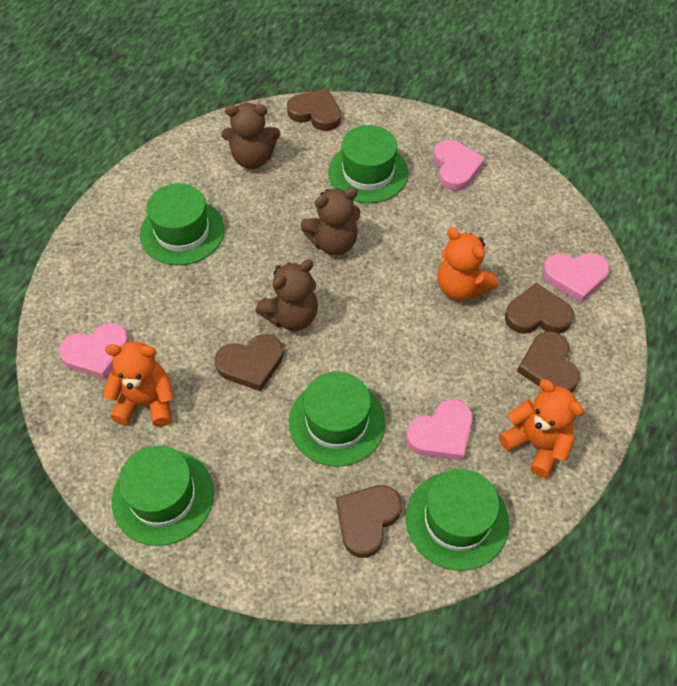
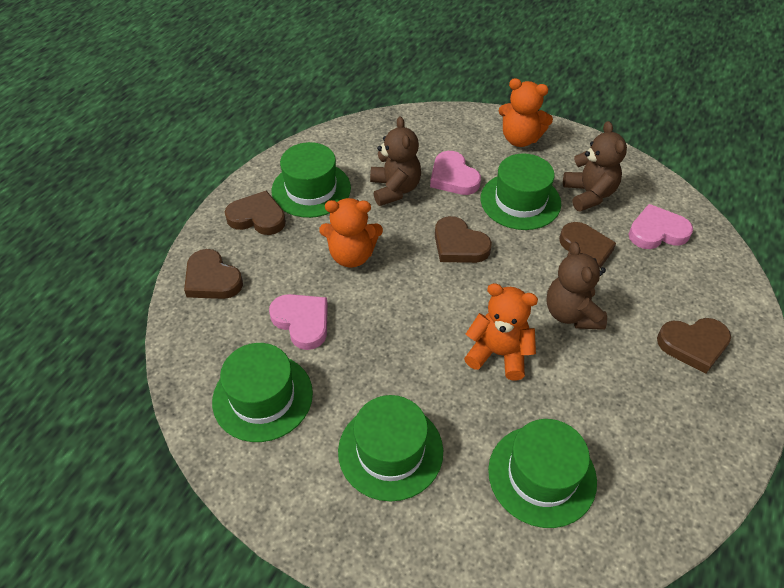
pink heart: [59,323,129,379] [406,399,473,460] [434,140,485,191] [543,253,609,303] = 4 -> [269,294,328,350] [430,151,481,195] [628,204,693,249] = 3

